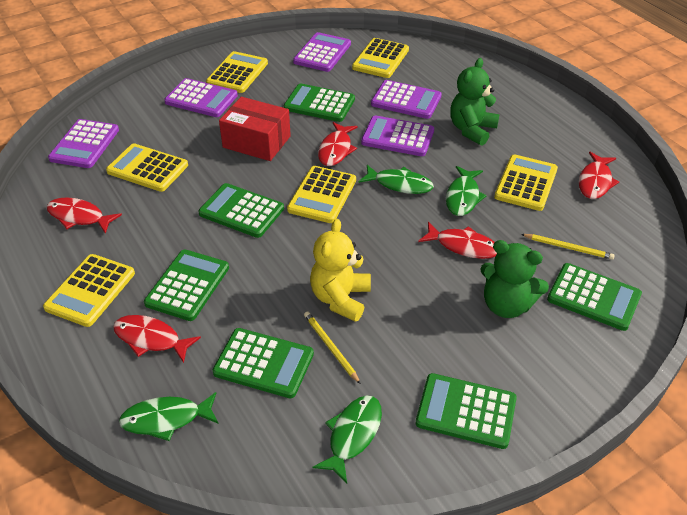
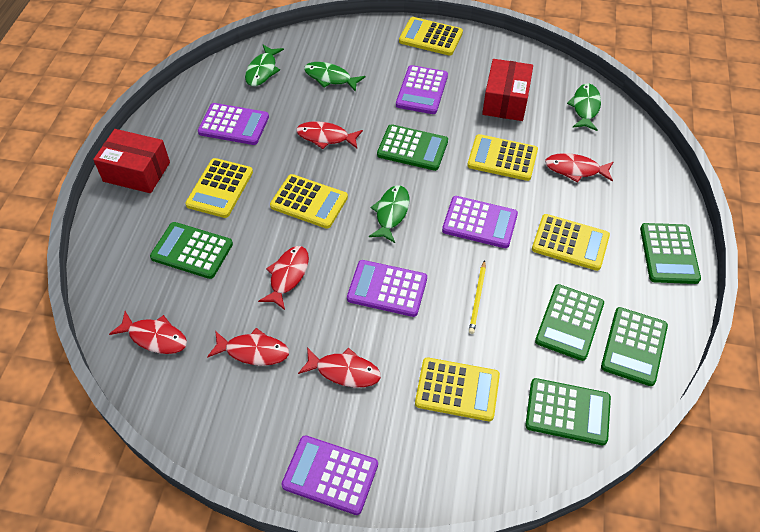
green teddy bear: [450,58,500,146] [480,240,549,318] = 2 -> none = 0
red box: [219,97,291,161] = 1 -> [93,129,170,193] [482,59,533,121] = 2
red fish: [47,197,122,234] [113,315,201,363] [318,122,358,166] [418,222,497,259] [579,152,619,199] = 5 -> [109,311,187,354] [207,328,289,366] [258,246,309,310] [296,121,363,149] [298,347,381,387] [545,153,613,183] = 6
yellow pencil: [304,311,361,384] [521,234,615,260] = 2 -> [469,260,486,334] = 1
yellow teddy bear: [310,219,371,322] = 1 -> none = 0

